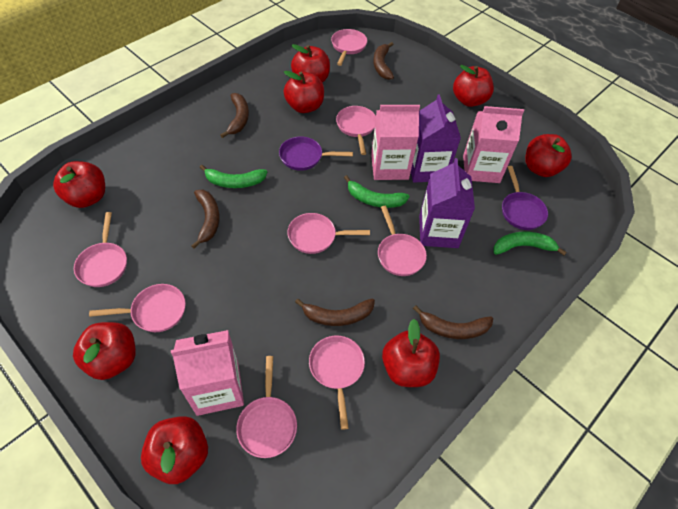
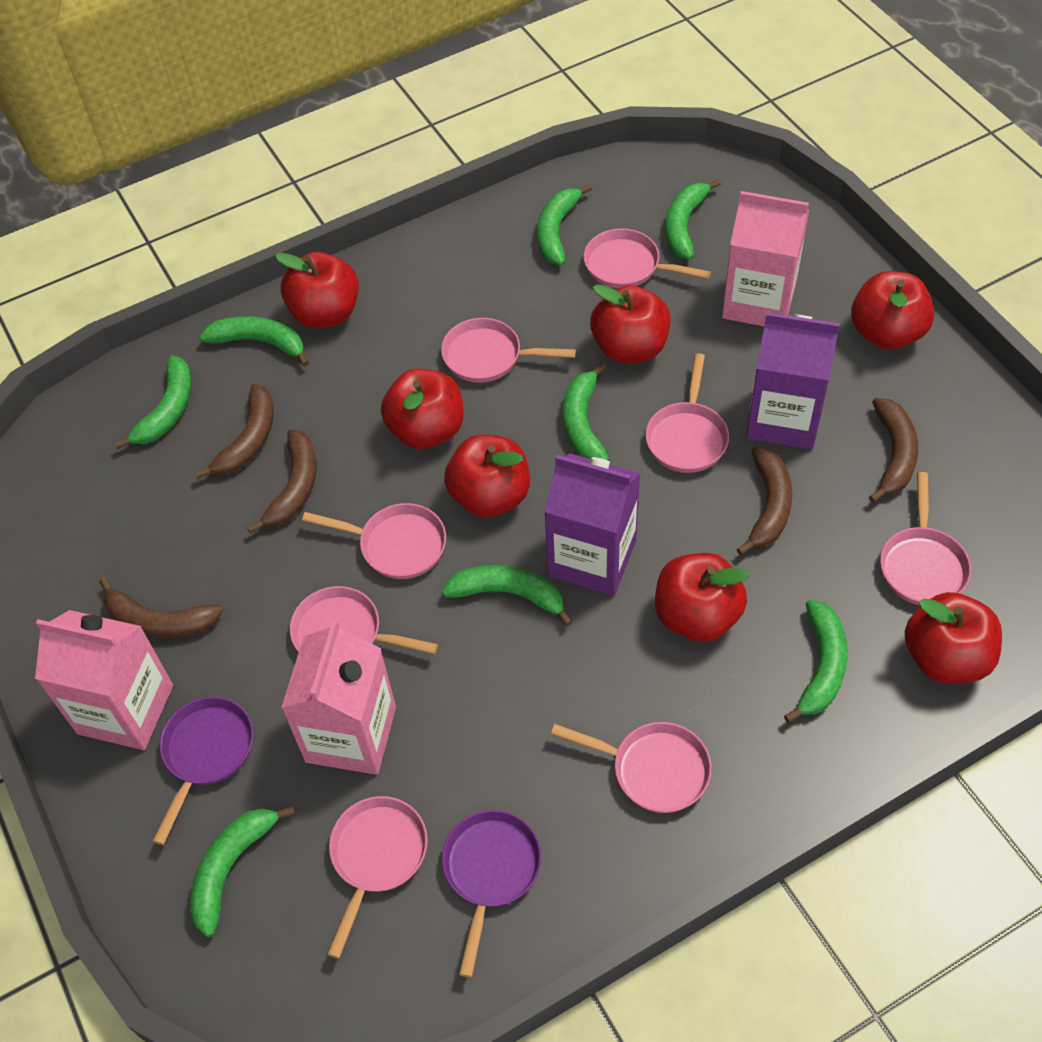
green banana: [200,165,267,188] [344,175,410,208] [493,232,567,255] = 3 -> [114,355,192,449] [190,806,295,937] [199,316,309,367] [441,565,573,627] [537,183,592,266] [563,363,609,461] [665,179,721,260] [784,599,848,723] = 8
red apple: [53,161,105,208] [73,322,136,380] [141,416,208,484] [283,71,324,113] [291,44,330,83] [382,319,440,387] [453,65,494,107] [525,134,572,177] = 8 -> [275,252,359,328] [381,368,464,449] [444,435,530,518] [590,284,671,364] [655,553,749,642] [851,271,934,350] [905,592,1002,684] = 7

